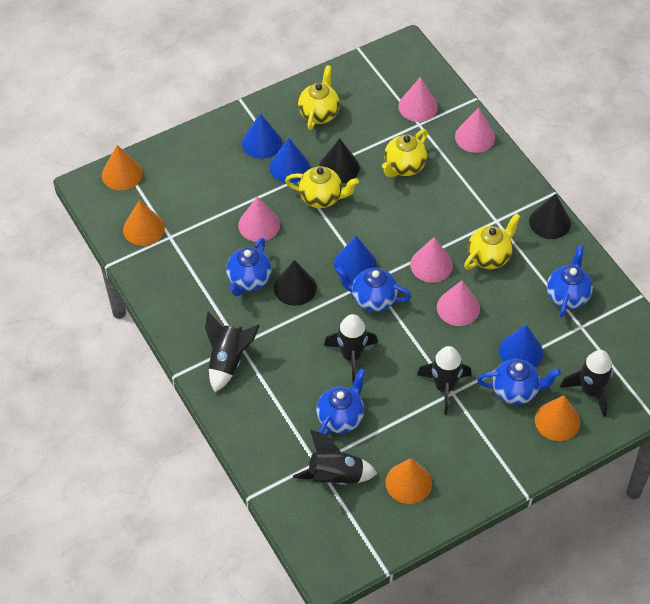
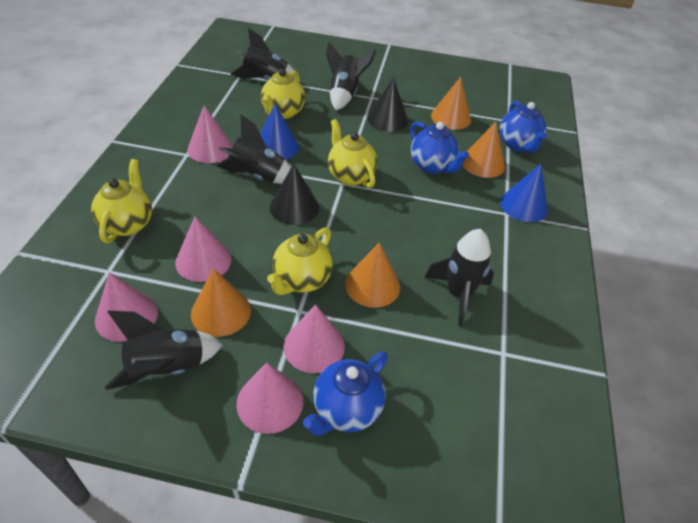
black cone: [274,260,317,306] [319,138,360,183] [529,194,571,239] = 3 -> [270,164,319,225] [368,78,408,132] = 2
blue cone: [242,113,282,159] [269,138,310,183] [334,236,376,281] [499,325,543,367] = 4 -> [260,104,299,160] [500,164,548,222] = 2
blue teapot: [226,238,272,296] [316,368,365,435] [336,267,412,312] [477,359,561,405] [547,245,593,317] = 5 -> [303,352,388,436] [410,122,469,174] [500,101,547,152] = 3

